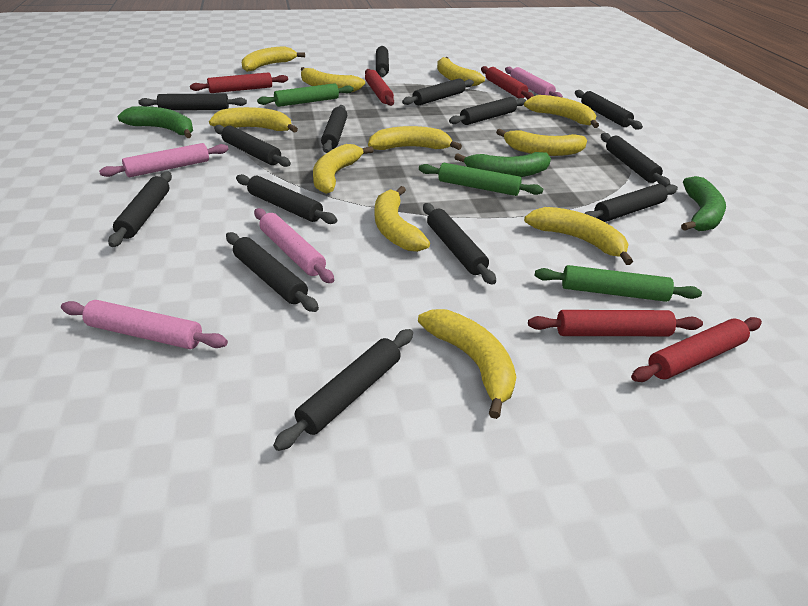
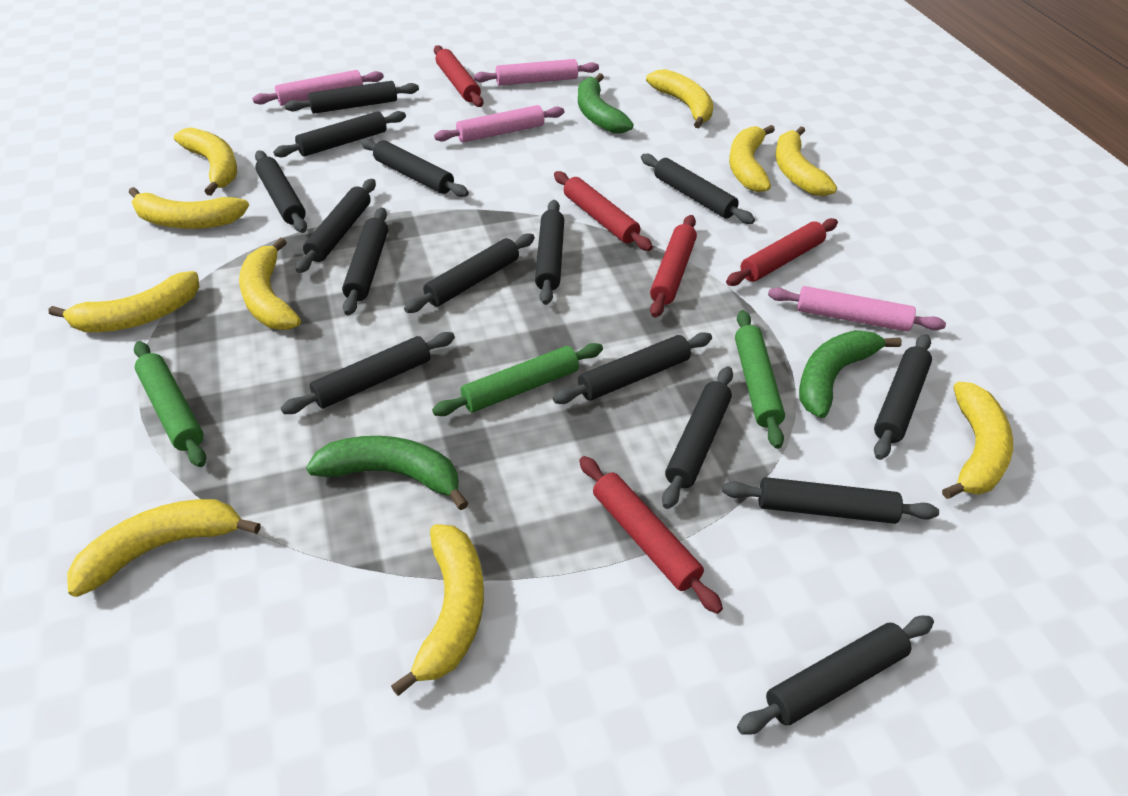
black rolling pin: [108,172,172,247] [138,94,247,110] [214,125,291,167] [226,232,319,312] [236,174,337,224] [273,329,413,451] [321,105,347,153] [376,46,389,77] [402,78,474,105] [423,203,496,285] [449,97,526,125] [575,90,643,130] [584,184,678,222] [601,133,671,187] = 14 -> [255,151,307,233] [273,111,406,157] [281,332,455,414] [285,81,419,114] [296,179,376,273] [342,207,388,315] [360,138,469,197] [404,233,535,313] [535,200,564,305] [553,332,712,404] [641,154,755,224] [662,366,733,509] [722,477,939,524] [737,616,934,735] [874,334,932,460] = 15
yellow banana: [209,107,298,133] [242,46,305,72] [300,67,365,92] [313,144,374,194] [368,126,462,150] [375,186,430,252] [418,309,517,419] [437,57,485,86] [496,129,587,156] [524,95,599,128] [524,207,633,265] = 11 -> [49,271,199,332] [67,499,261,597] [129,187,249,229] [174,127,237,196] [239,237,301,330] [391,524,484,696] [646,69,713,128] [729,125,775,192] [776,126,837,196] [942,381,1013,499] = 10

